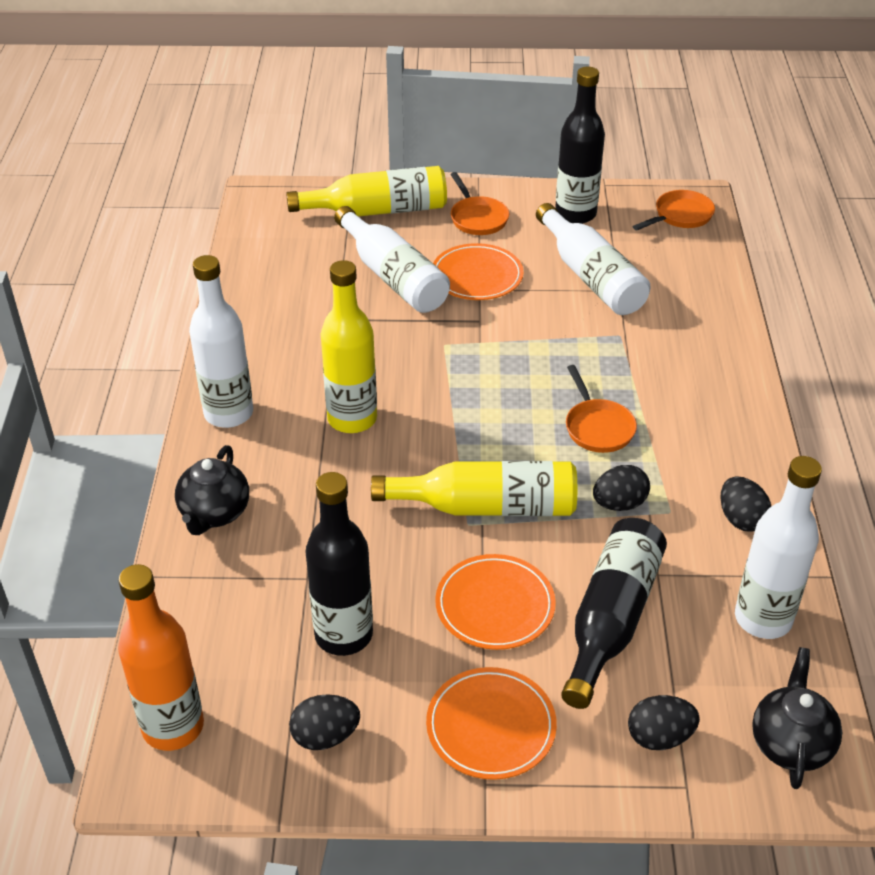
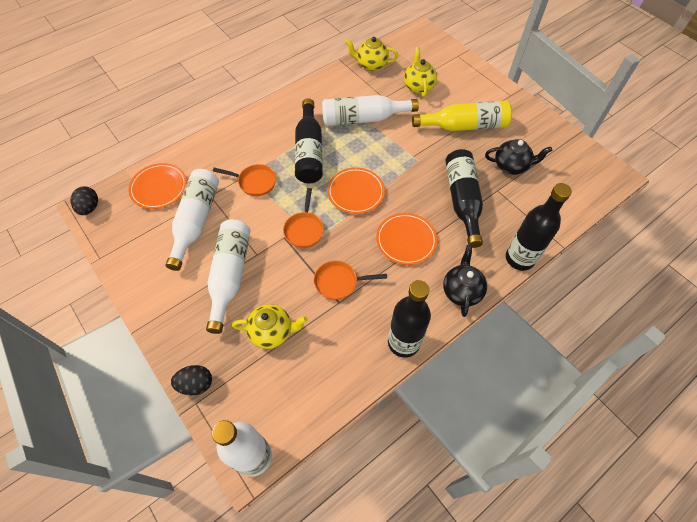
black bottle: [305,472,373,656] [555,67,605,224] [561,518,667,709] = 3 -> [295,98,323,184] [388,280,431,358] [445,149,483,248] [506,183,572,271] = 4
black egg: [289,694,360,750] [593,465,650,511] [628,695,700,750] [720,476,771,532] = 4 -> [71,186,98,215] [171,365,212,395] = 2
orange bottle: [118,564,204,751] = 1 -> none = 0
yellow bottle: [286,166,447,217] [321,260,377,433] [371,461,577,516] = 3 -> [412,101,512,131] = 1
yellow teapot: none = 0 -> [232,304,307,349] [345,37,399,71] [404,47,437,97] = 3

